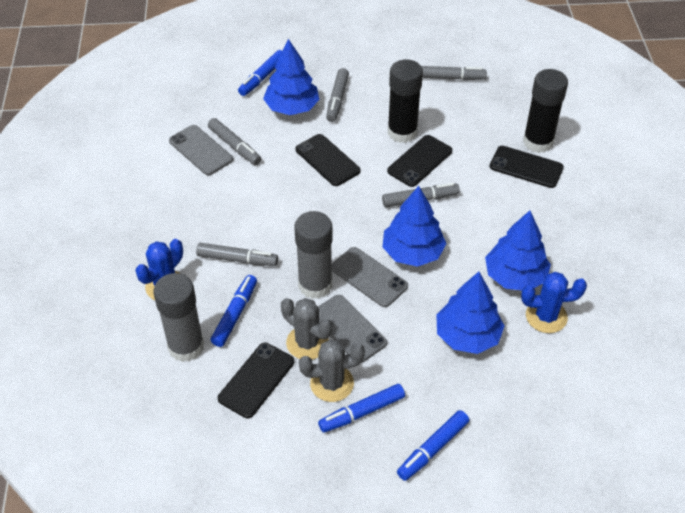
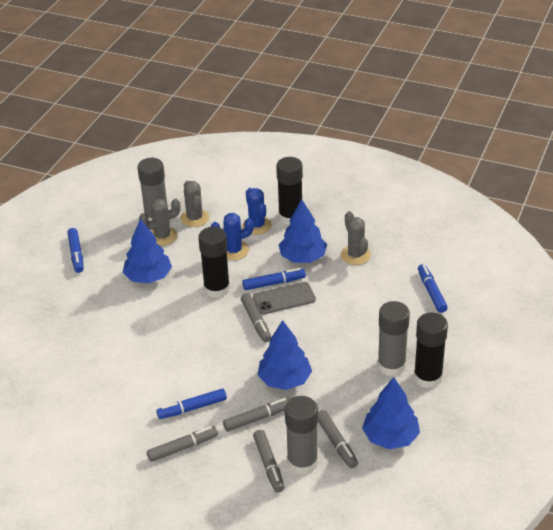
black glue stick: [388,59,423,143] [523,69,568,153] = 2 -> [198,227,230,298] [276,157,303,225] [414,313,448,388] = 3
black phone: [218,343,294,418] [295,134,361,186] [387,135,452,187] [489,146,564,188] = 4 -> none = 0
grey cactus: [281,298,332,360] [299,339,365,402] = 2 -> [139,199,181,246] [180,181,209,227] [341,211,371,265] = 3
grey glue stick: [154,273,204,362] [294,211,333,299] = 2 -> [137,158,167,221] [285,396,318,475] [377,301,410,376] = 3
grey phone: [169,125,233,175] [318,295,387,363] [332,247,408,307] = 3 -> [253,282,316,315] = 1

